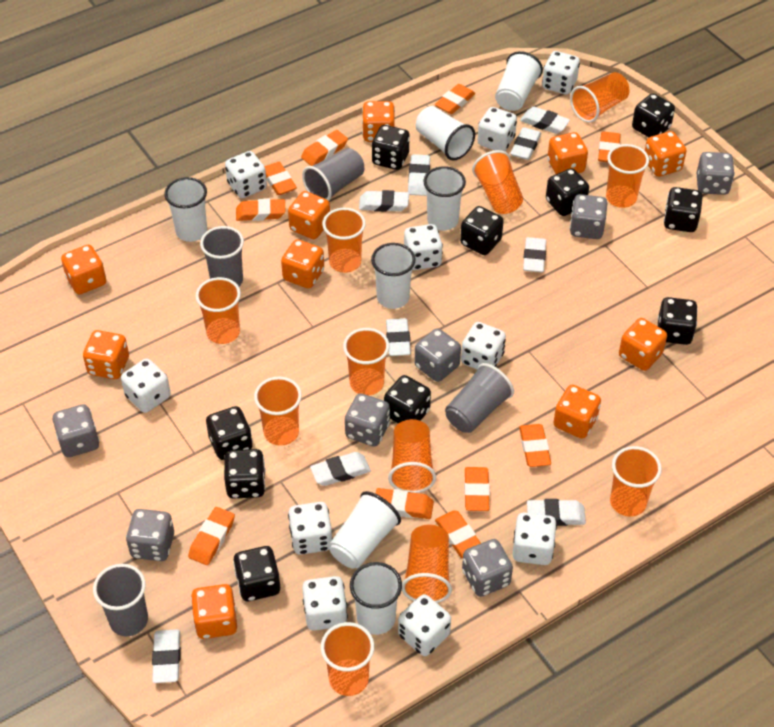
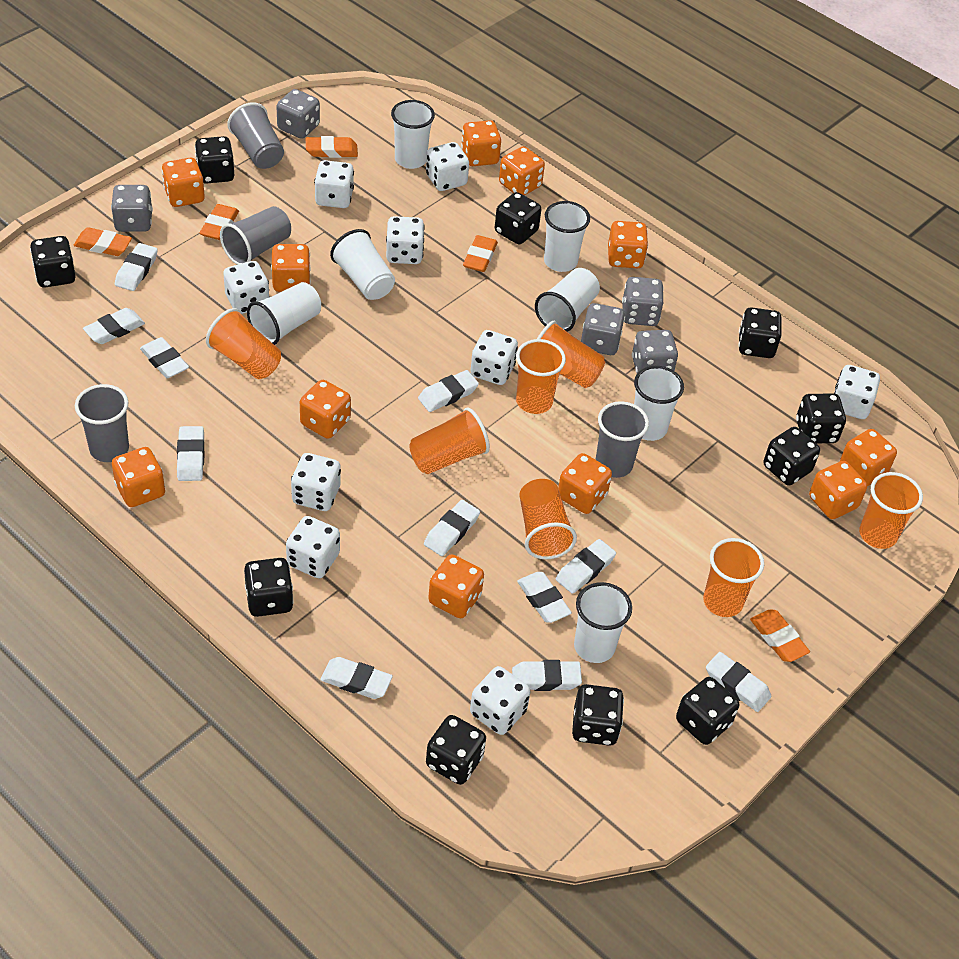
grey dice: [53,404,99,457] [126,509,174,561] [345,393,390,446] [414,328,461,382] [462,539,513,597] [570,194,607,239] [697,152,735,195] = 7 -> [111,185,153,232] [276,89,320,139] [581,303,625,355] [622,277,664,326] [632,330,678,373] = 5
orange cup: [195,277,241,344] [254,376,302,446] [320,622,375,696] [322,208,366,273] [343,328,389,396] [388,419,436,493] [402,524,452,603] [472,150,523,214] [570,72,629,123] [606,144,649,208] [610,446,662,517] = 11 -> [206,308,281,379] [409,408,490,474] [516,339,566,414] [519,479,577,559] [537,321,605,388] [703,538,764,617] [859,472,923,549] = 7
orange dice: [61,245,106,295] [83,330,129,379] [191,584,237,639] [281,239,324,289] [288,191,330,239] [362,101,395,142] [548,132,588,174] [553,385,601,439] [619,318,667,371] [645,131,686,177] = 10 -> [112,447,165,507] [162,158,205,207] [271,244,311,292] [300,380,351,439] [428,554,484,618] [461,120,501,166] [499,146,545,195] [558,453,612,514] [608,221,648,268] [809,461,867,519] [839,429,897,486] = 11
orange eraser: [188,507,235,565] [236,199,286,221] [264,162,297,195] [301,130,348,166] [376,488,434,519] [435,84,475,114] [435,510,481,558] [464,467,490,511] [519,424,551,467] [598,131,621,162] = 10 -> [73,227,132,256] [199,204,239,240] [306,136,358,158] [463,235,498,272] [750,610,810,662] = 5
white dice: [121,359,171,413] [225,151,267,198] [288,502,333,555] [302,576,348,631] [398,594,451,656] [404,224,443,270] [461,322,506,370] [477,107,517,151] [512,512,557,565] [542,51,580,94] = 10 -> [223,261,269,314] [286,516,340,578] [291,453,341,511] [314,160,354,208] [386,216,425,264] [426,142,469,191] [470,330,518,385] [470,666,530,735] [834,365,880,419] = 9
white eraser: [152,629,181,683] [310,452,371,486] [359,190,409,212] [386,318,411,356] [408,154,430,196] [510,127,541,160] [520,107,570,134] [523,237,546,272] [527,499,586,526] = 9 -> [83,308,145,344] [115,243,158,291] [140,337,189,378] [177,426,204,481] [320,657,393,699] [418,370,479,412] [424,500,480,556] [512,660,582,691] [517,572,572,623] [556,539,616,594] [706,652,772,712] = 11

